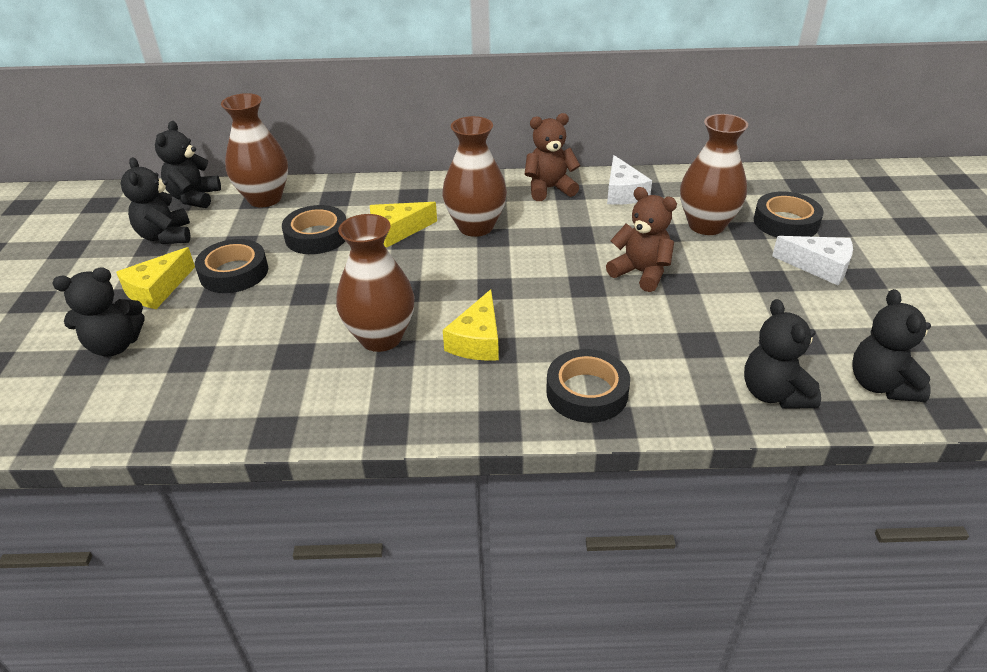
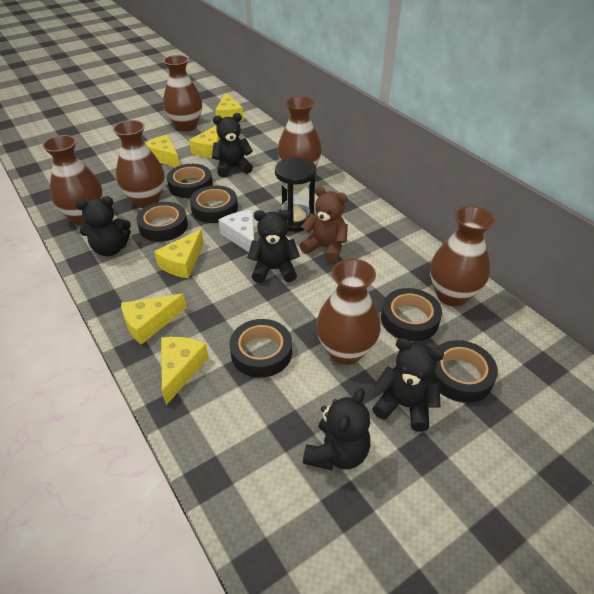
black hourglass: none = 0 -> [275,157,316,232] = 1
black tape: [195,239,268,293] [282,205,346,254] [546,349,630,423] [754,191,824,237] = 4 -> [136,202,188,242] [167,164,213,198] [190,185,238,223] [230,319,292,378] [381,288,442,342] [432,340,498,403] = 6
brown teddy bear: [525,113,580,201] [606,187,677,292] = 2 -> [299,186,348,263] = 1
brown vase: [221,93,288,207] [336,214,414,352] [442,116,507,237] [680,114,748,235] = 4 -> [42,135,103,226] [113,120,165,208] [163,55,202,132] [278,96,322,166] [316,259,381,365] [430,206,495,306] = 6
white cheese: [607,155,652,205] [772,236,853,285] = 2 -> [219,210,254,252] = 1
yellow cheese: [116,247,195,309] [370,202,437,248] [443,289,499,361] = 3 -> [121,294,186,345] [145,135,180,167] [154,229,204,278] [161,337,209,405] [189,125,220,158] [215,93,244,121] = 6

